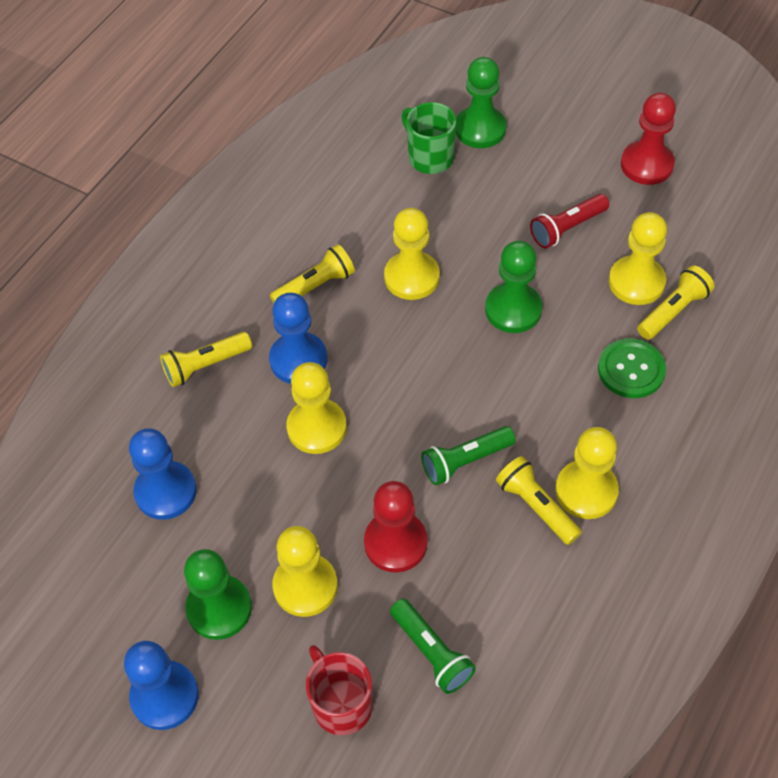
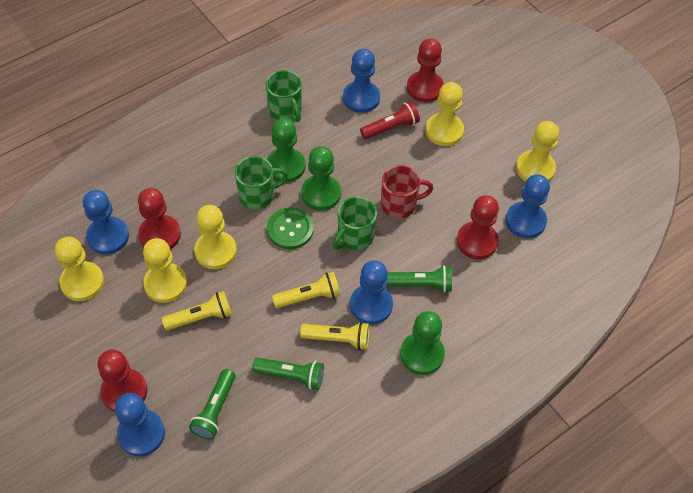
blue pawn: [124,641,199,730] [129,428,197,520] [269,293,327,384] = 3 -> [83,190,129,255] [115,393,165,456] [343,49,380,113] [350,260,393,324] [506,174,550,238] = 5
green flashlight: [390,599,476,694] [421,426,516,485] = 2 -> [189,369,236,440] [252,357,324,390] [387,265,452,292] = 3
green mug: [402,102,456,174] = 1 -> [235,156,288,209] [266,70,302,122] [333,197,377,251] = 3
red pawn: [364,481,427,573] [621,93,676,185] = 2 -> [98,349,147,412] [138,188,181,249] [407,38,444,102] [457,195,499,259] = 4
yellow flashlight: [160,332,252,387] [270,244,355,303] [496,456,582,545] [637,265,714,340] = 4 -> [162,291,232,330] [272,272,340,308] [300,322,369,350] = 3

